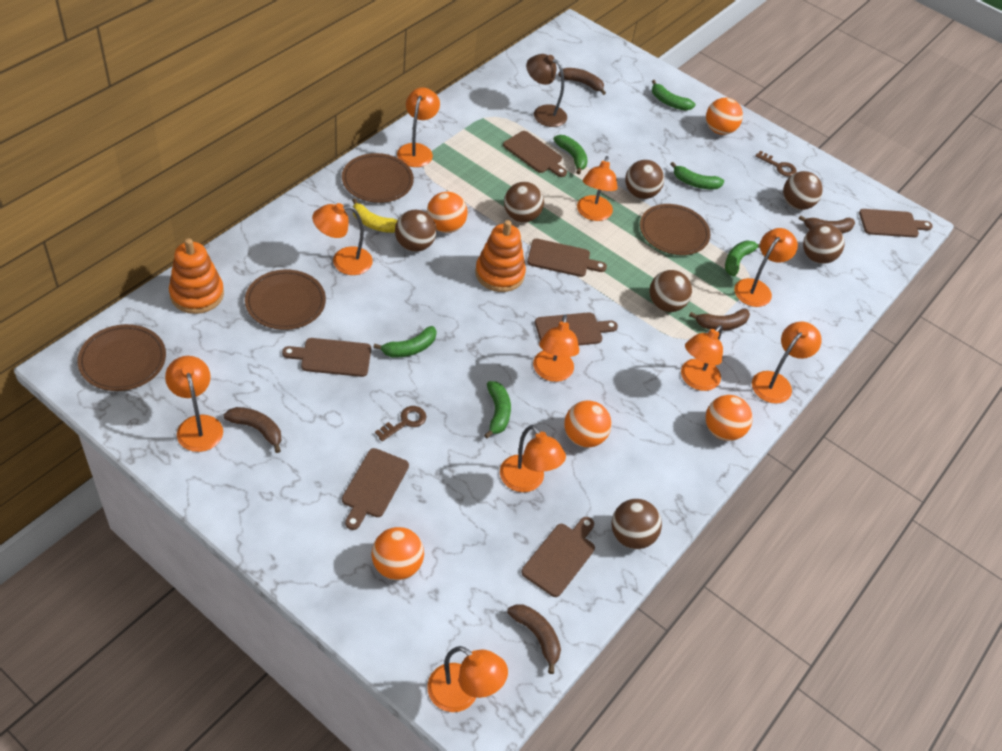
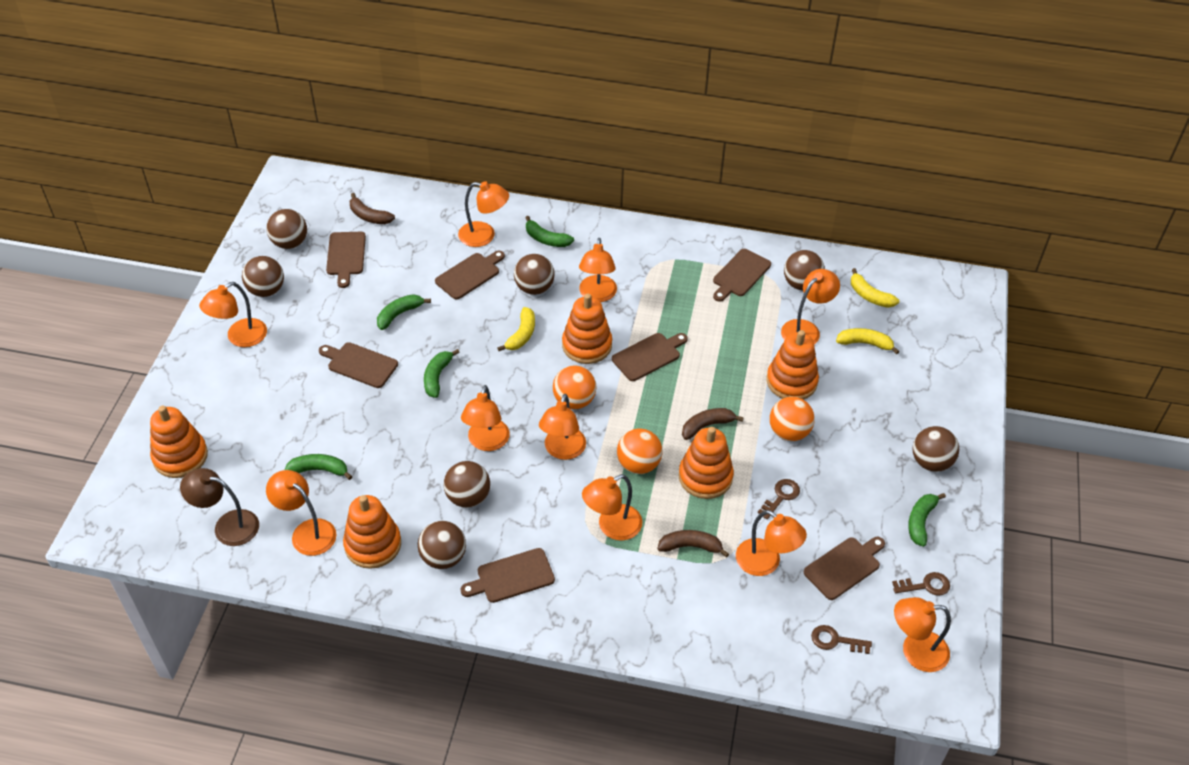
brown banana: [224,407,282,453] [507,604,561,674] [558,68,606,95] [689,309,750,331] [798,215,855,234] = 5 -> [350,193,395,224] [658,530,729,558] [682,408,744,440] = 3
brown key: [375,406,426,441] [755,151,797,177] = 2 -> [758,479,800,519] [811,625,872,654] [892,572,950,596] = 3
brown plate: [77,324,166,391] [245,269,326,330] [342,153,414,203] [640,204,710,255] = 4 -> none = 0
green banana: [373,326,437,358] [484,381,511,438] [554,135,588,174] [652,80,696,111] [671,162,724,190] [725,240,760,276] = 6 -> [285,454,352,480] [377,294,431,330] [424,349,460,398] [525,216,574,247] [908,493,946,547] = 5
orange ball: [372,527,424,580] [427,192,468,233] [564,400,612,448] [706,98,743,135] [706,395,752,441] = 5 -> [553,366,597,409] [617,429,663,474] [770,397,815,441] = 3
orange stacking toy: [169,238,224,314] [475,220,526,292] = 2 -> [150,406,208,478] [343,495,401,569] [562,293,612,364] [679,427,734,499] [767,330,819,400] = 5
yellow banana: [352,198,397,233] = 1 -> [498,307,535,351] [836,328,900,354] [851,268,899,308] = 3

